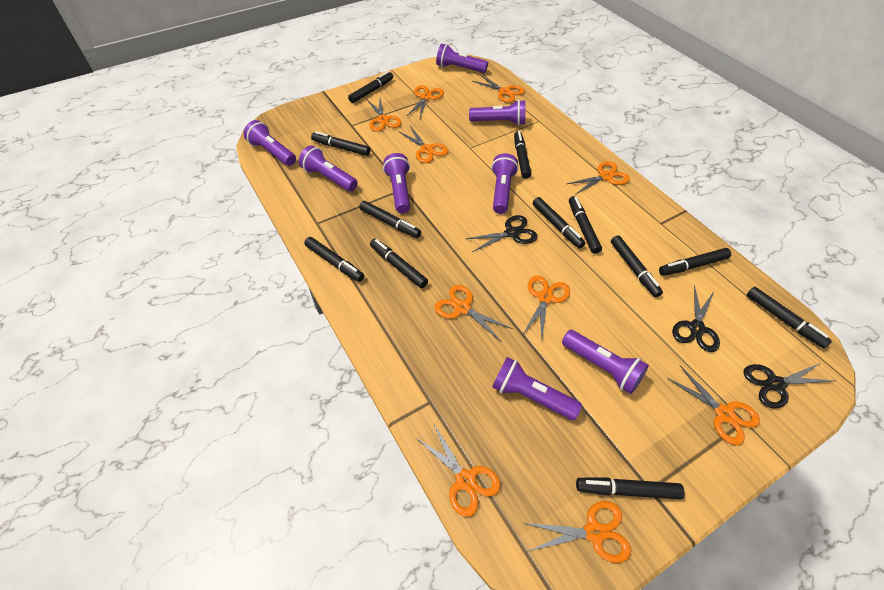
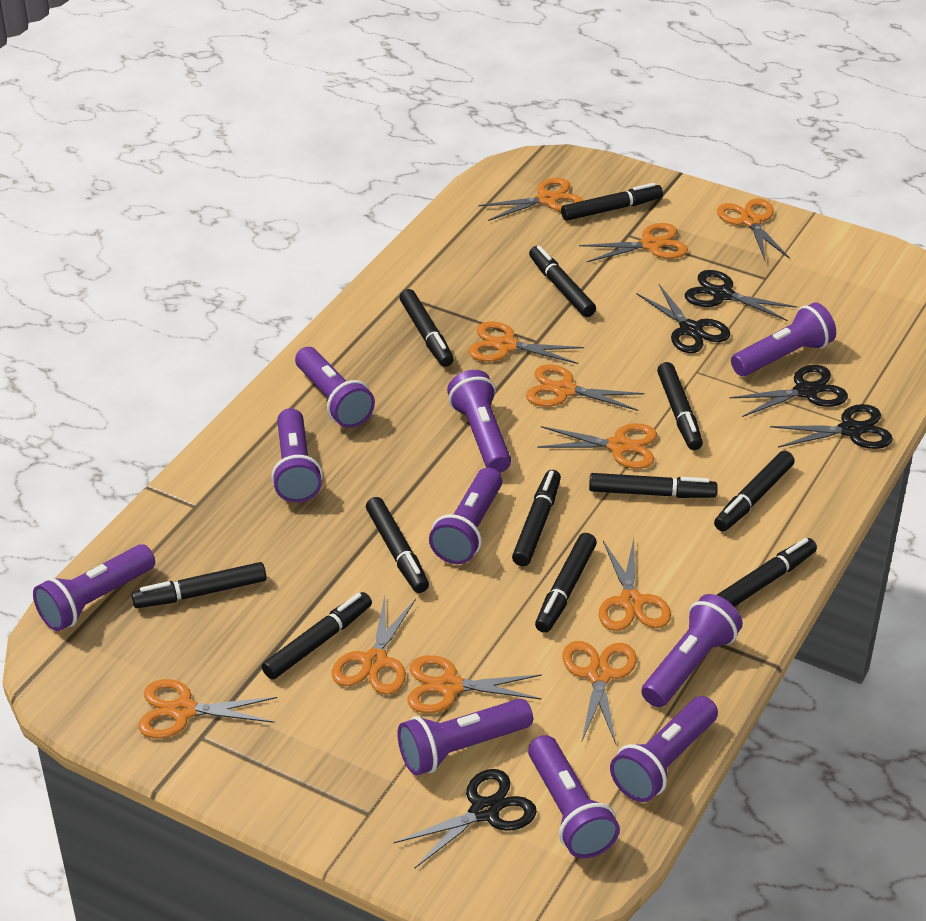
black scissors: [466,215,537,252] [672,285,720,352] [743,363,835,409] = 3 -> [394,769,537,869] [636,284,730,353] [685,270,797,321] [729,365,848,417] [770,404,893,449] = 5
orange scissors: [367,98,402,132] [398,126,448,163] [407,85,444,118] [416,424,501,517] [434,285,513,342] [472,75,525,103] [523,276,570,338] [524,501,631,563] [566,161,630,195] [667,365,760,445] = 10 -> [138,679,277,739] [332,596,416,695] [408,655,542,713] [468,321,584,364] [478,178,583,221] [526,364,644,411] [537,423,657,469] [562,641,637,744] [579,223,688,262] [599,539,671,631] [717,198,790,260] = 11
purple flashlight: [244,120,296,166] [299,145,358,192] [383,153,410,213] [436,44,488,73] [469,100,526,126] [491,153,519,214] [492,357,582,420] [562,330,649,394] = 8 -> [33,544,155,631] [271,408,323,503] [295,347,375,428] [397,699,533,775] [429,467,503,564] [447,370,511,473] [528,735,620,859] [610,696,718,802] [641,594,743,707] [731,302,836,376] = 10

